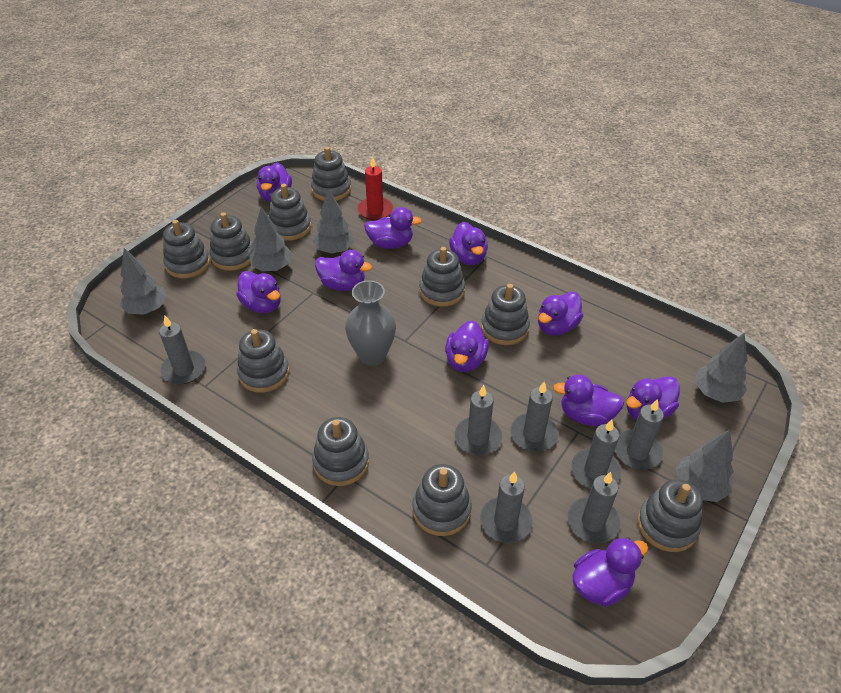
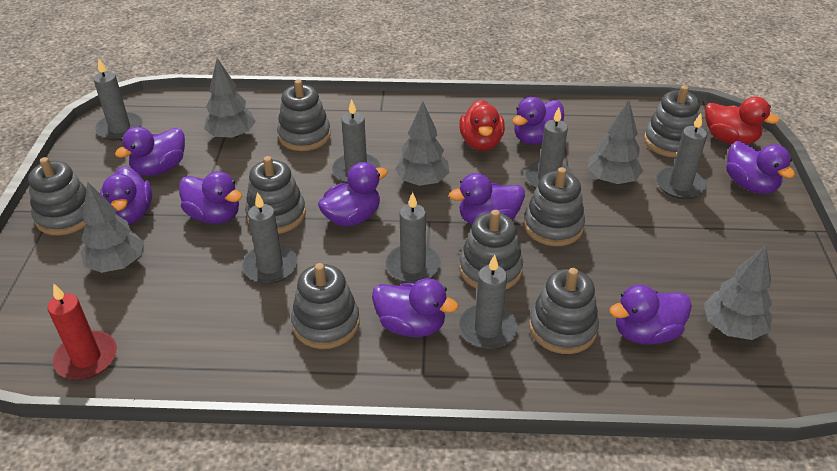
grey stacking toy: [163,220,210,278] [210,212,253,271] [237,329,290,393] [269,184,311,241] [311,147,351,201] [312,417,369,486] [412,464,472,536] [419,247,465,307] [481,284,530,345] [637,479,703,552] = 10 -> [28,157,86,235] [245,156,306,234] [277,79,331,151] [291,263,360,349] [459,210,523,289] [524,167,585,246] [529,268,599,354] [644,85,700,158] = 8
grey vase: [345,280,396,366] = 1 -> none = 0
purple duck: [236,271,281,313] [257,163,292,202] [315,250,372,291] [364,207,422,249] [445,320,489,372] [449,222,488,265] [538,292,583,336] [553,375,624,426] [573,537,648,607] [626,376,680,420] = 10 -> [100,166,152,224] [115,127,185,176] [179,171,242,224] [318,162,388,227] [372,278,458,337] [449,173,525,224] [512,97,564,145] [609,284,692,345] [726,141,795,194] = 9
red duck: none = 0 -> [459,99,505,151] [705,96,779,145] = 2

